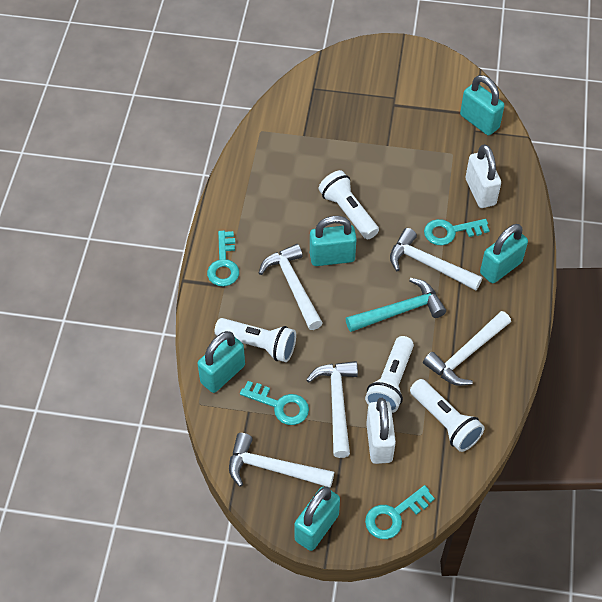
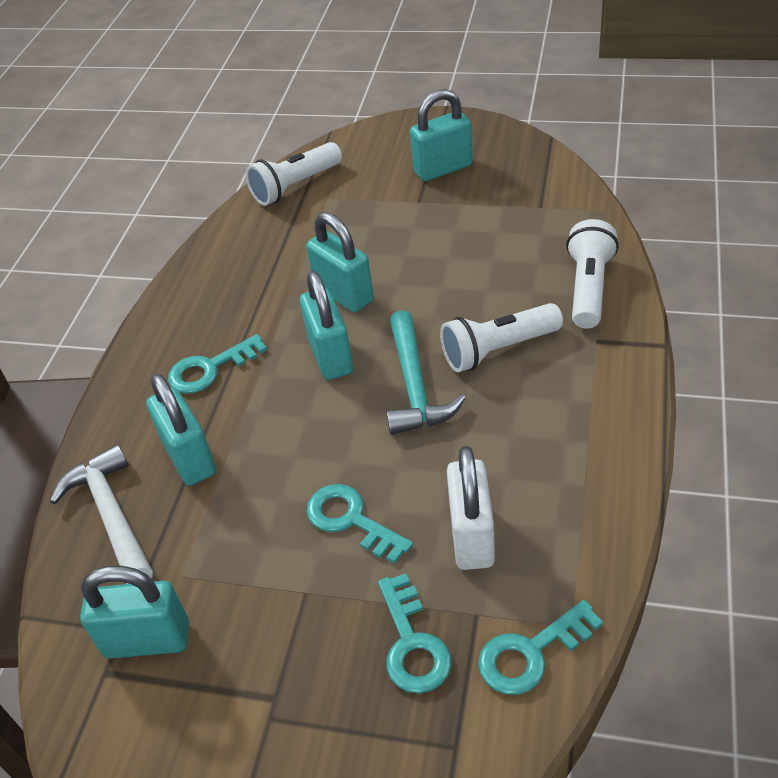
white flashlight: [215,318,296,362] [319,170,379,239] [365,336,414,413] [410,379,485,452] = 4 -> [245,142,342,206] [440,303,563,372] [566,219,619,329] = 3
white hammer: [229,433,334,488] [259,244,323,330] [306,361,358,458] [390,228,482,291] [423,311,511,386] = 5 -> [50,444,153,584] = 1
white padlock: [366,398,396,464] [466,144,501,208] = 2 -> [447,446,495,570] = 1

